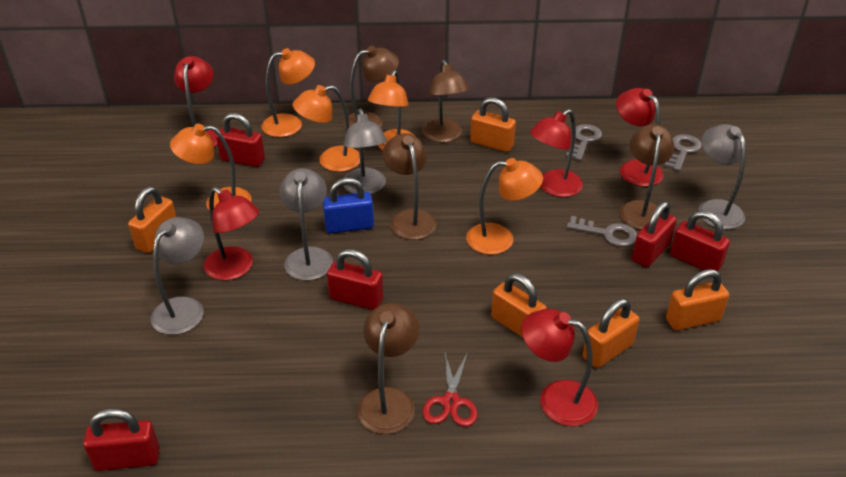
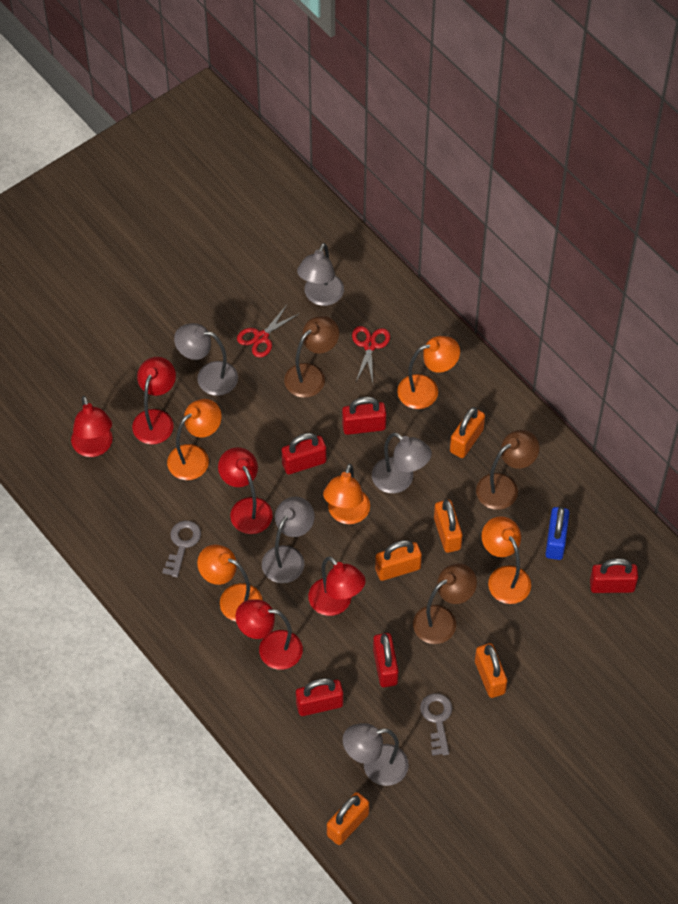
brown lamp: [343,46,399,129] [357,303,419,434] [382,133,436,240] [422,60,469,142] [619,124,675,230] = 5 -> [284,316,339,398] [413,563,477,644] [476,430,539,510] = 3
grey key: [566,124,602,161] [567,216,637,247] [664,134,702,171] = 3 -> [162,521,201,577] [420,693,452,756] = 2
grey lamp: [151,217,204,335] [280,168,333,281] [343,108,387,194] [698,124,746,229] = 4 -> [174,323,238,396] [262,497,315,583] [297,243,344,306] [343,723,409,786] [372,433,432,493] = 5
red scissors: [422,352,478,427] = 1 -> [237,305,300,358] [352,326,390,383] = 2

